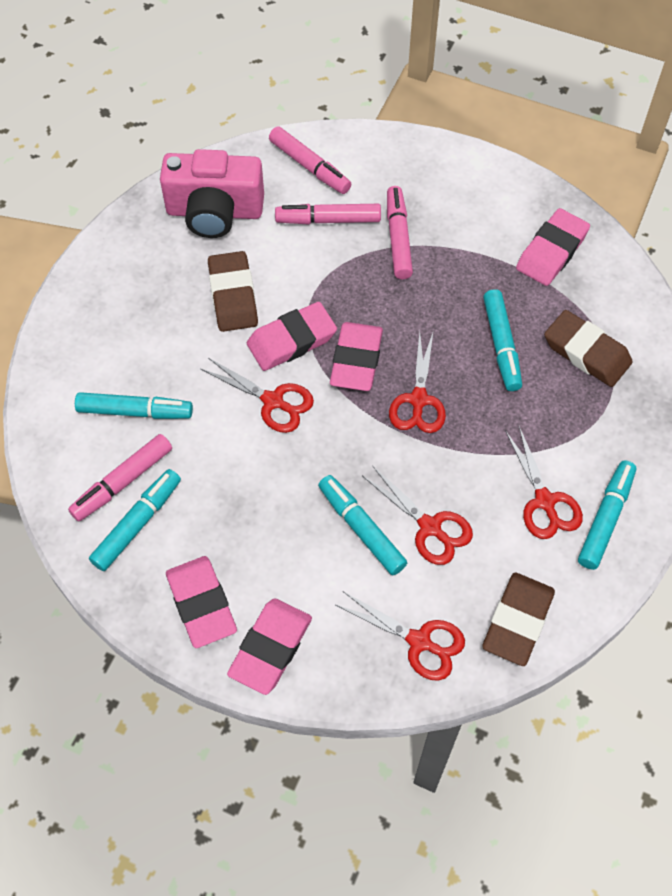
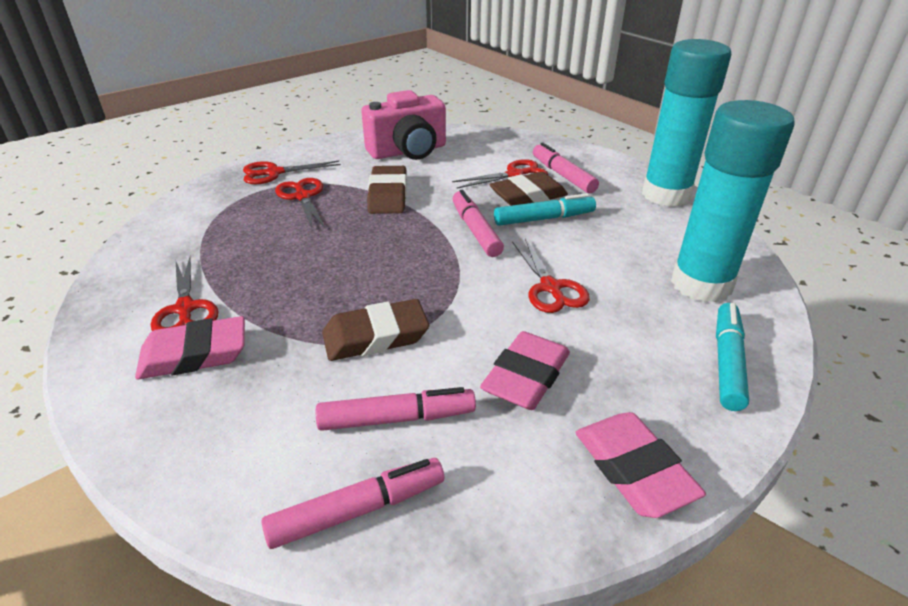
pink eraser: [166,556,237,648] [227,598,312,695] [247,302,337,371] [330,322,383,391] [516,208,590,286] = 5 -> [135,316,245,379] [480,331,570,410] [575,412,706,518] = 3
turquoise glue stick: none = 0 -> [642,39,731,207] [671,100,795,303] = 2
turquoise marker: [75,392,193,419] [89,469,181,571] [318,475,407,575] [483,289,522,391] [578,460,636,570] = 5 -> [494,193,596,226] [716,303,749,411] = 2

